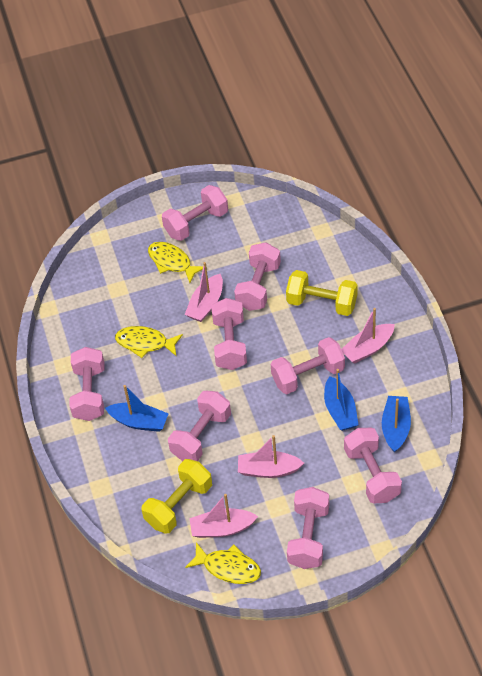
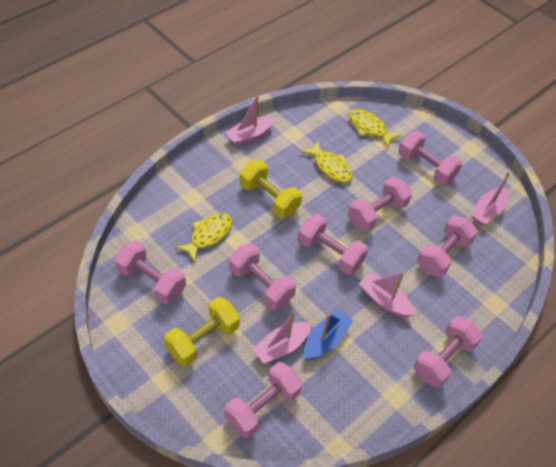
blue boat: [105,385,169,432] [324,369,359,431] [382,396,411,453] = 3 -> [304,310,353,360] = 1

